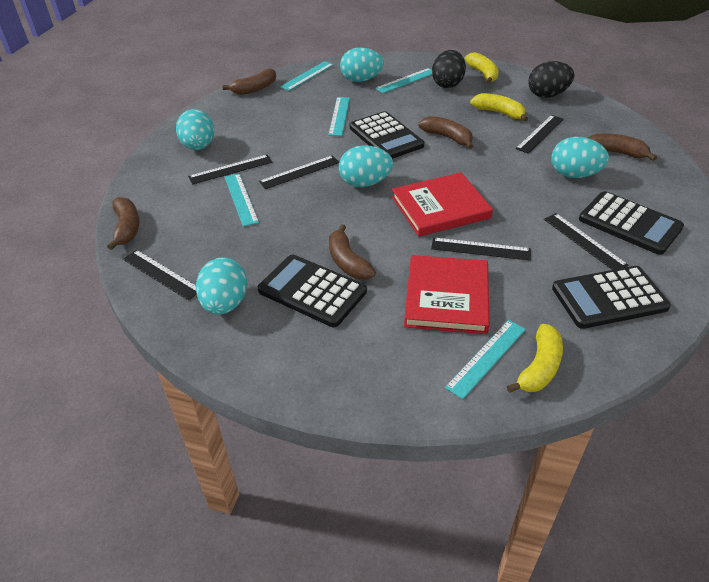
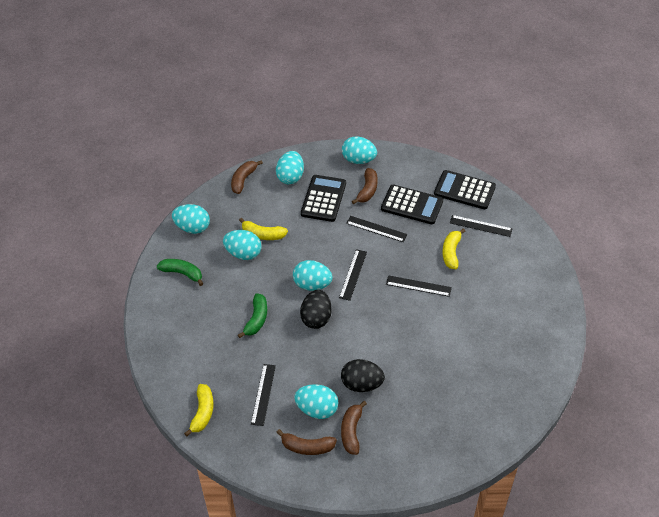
black calculator: [258,255,367,327] [350,111,424,159] [552,266,671,329] [579,191,684,255] = 4 -> [301,175,346,222] [381,185,443,224] [434,170,496,209] = 3
black ruler: [123,250,197,301] [188,155,272,184] [259,155,339,189] [431,237,531,261] [516,115,564,154] [544,213,628,270] = 6 -> [251,364,276,426] [339,249,367,301] [346,216,407,242] [386,275,452,297] [450,215,512,237] = 5
brown banana: [107,197,140,250] [222,68,276,95] [329,224,376,280] [418,116,473,149] [587,133,657,161] = 5 -> [231,160,263,194] [276,429,337,455] [341,401,367,455] [352,168,378,204] = 4
green banana: none = 0 -> [157,259,203,286] [238,293,267,338] = 2
red book: [392,172,493,237] [404,255,489,334] = 2 -> none = 0
turquoise egg: [176,109,214,150] [196,257,248,315] [339,145,393,187] [340,47,384,82] [551,137,609,178] = 5 -> [172,204,210,234] [223,230,261,260] [276,151,304,184] [293,260,333,291] [294,384,338,419] [342,136,377,164] = 6
turquoise ruler: [224,173,259,227] [280,61,334,91] [328,97,350,136] [375,68,432,93] [445,320,526,399] = 5 -> none = 0

